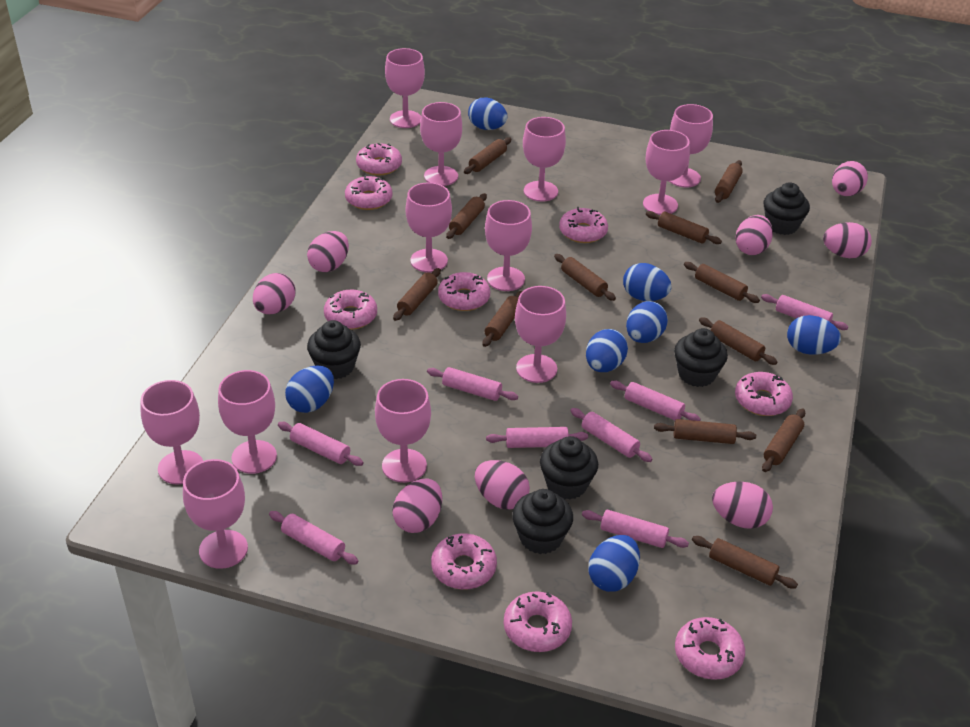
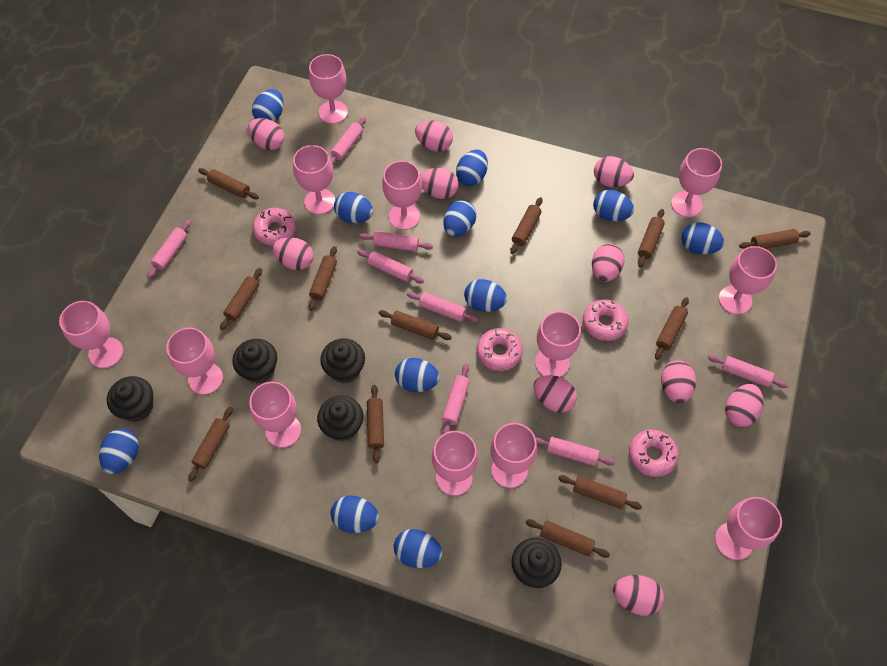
blue egg: [285,365,334,413] [468,98,507,130] [586,329,628,372] [589,535,640,592] [623,263,672,301] [626,301,668,343] [787,315,841,355] = 7 -> [99,429,139,474] [252,89,283,122] [331,495,379,533] [334,192,373,223] [394,529,443,568] [395,358,440,392] [443,200,476,236] [456,150,488,186] [464,279,507,312] [593,190,634,221] [682,222,724,255] = 11
pink donut: [324,290,377,330] [345,175,392,210] [356,143,402,176] [431,534,497,590] [438,272,490,311] [504,591,572,652] [559,207,608,243] [675,617,745,680] [735,372,793,416] = 9 -> [252,208,296,246] [477,328,523,371] [583,299,628,341] [629,430,679,477] = 4
pink egg: [253,273,296,314] [307,231,349,272] [392,478,442,533] [475,460,530,510] [712,481,773,529] [735,215,773,255] [823,222,872,258] [832,161,868,196] = 8 -> [248,118,284,150] [272,237,313,270] [415,120,453,152] [420,168,459,199] [533,375,577,413] [592,244,624,282] [594,156,634,187] [613,575,664,616] [661,361,696,404] [725,384,763,427] = 10

